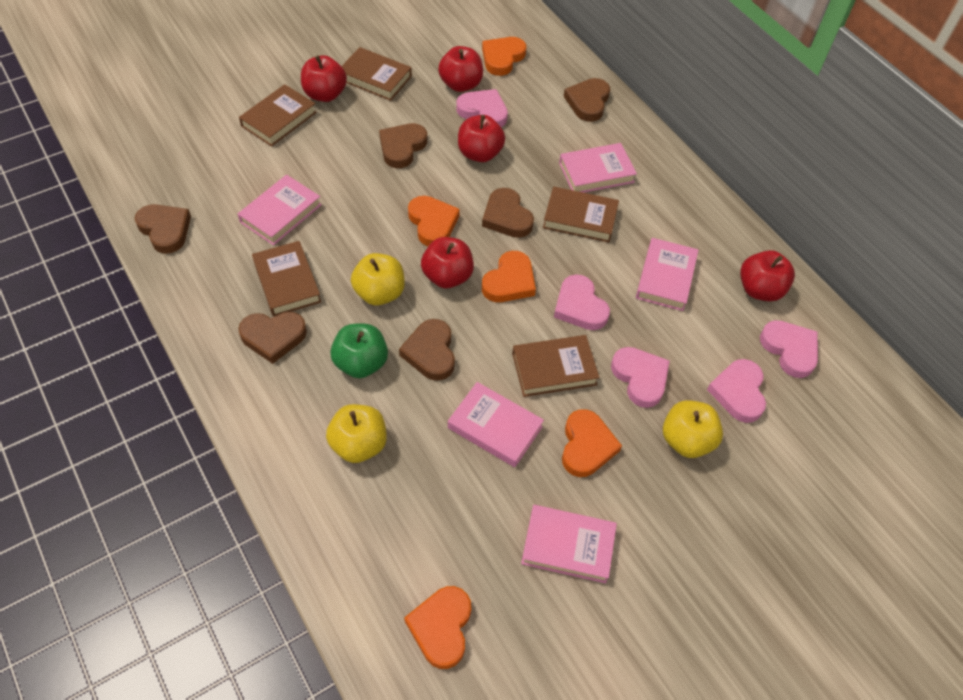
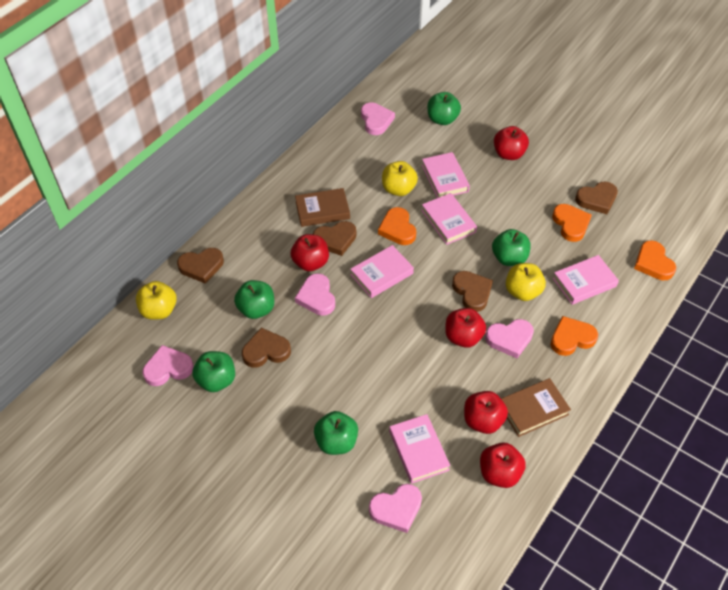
brown book: [239,84,317,146] [252,241,321,317] [341,47,412,101] [512,335,600,397] [543,186,619,242] = 5 -> [295,188,350,227] [501,378,571,437] = 2
brown heart: [134,204,191,254] [238,312,307,364] [379,123,428,168] [399,319,455,381] [482,188,534,238] [564,78,610,122] = 6 -> [177,248,224,284] [242,328,291,368] [313,221,356,256] [452,271,493,312] [575,182,618,214] = 5
green apple: [330,323,388,378] = 1 -> [192,351,235,392] [234,280,274,319] [314,411,358,455] [427,92,461,125] [492,229,530,266] = 5
orange heart: [404,586,471,669] [408,196,460,246] [482,37,526,76] [482,251,536,302] [562,409,622,477] = 5 -> [378,207,416,245] [551,316,598,356] [552,204,592,242] [634,240,676,280] = 4

